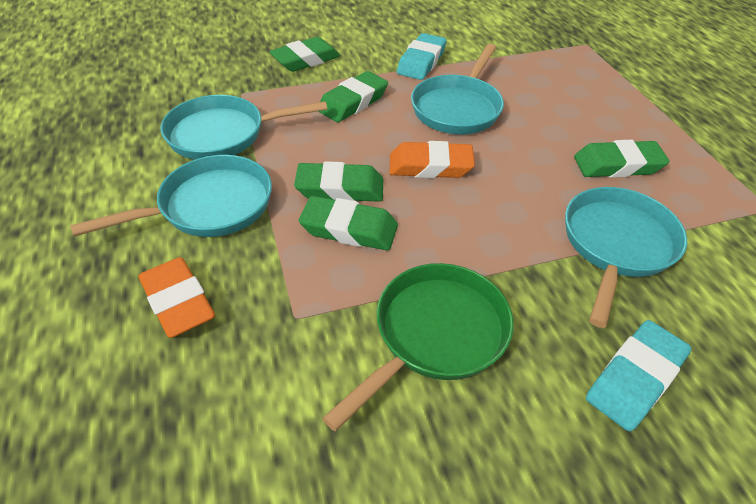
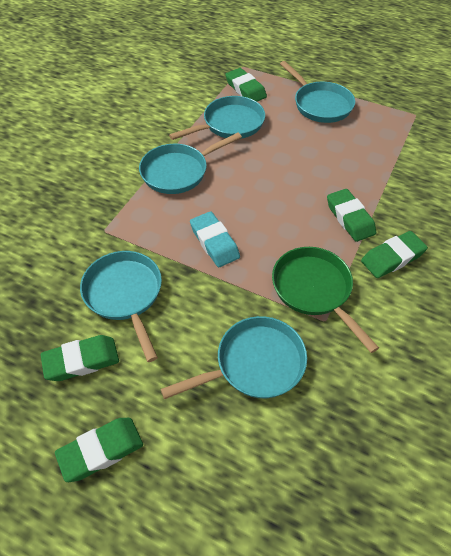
orange eraser: [138,257,215,338] [389,141,475,178] = 2 -> none = 0
turquoise eraser: [397,33,447,80] [586,320,691,431] = 2 -> [190,211,240,267] = 1
turquoise pan: [70,155,272,237] [160,95,327,159] [411,44,504,134] [565,187,687,328] = 4 -> [80,251,162,362] [139,133,242,194] [161,316,307,399] [169,96,265,140] [280,61,355,123] = 5

